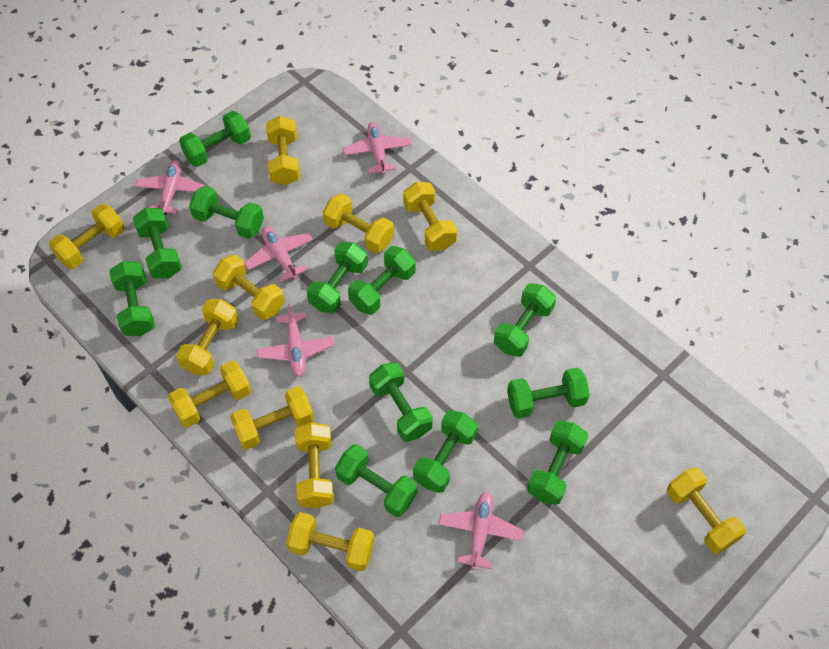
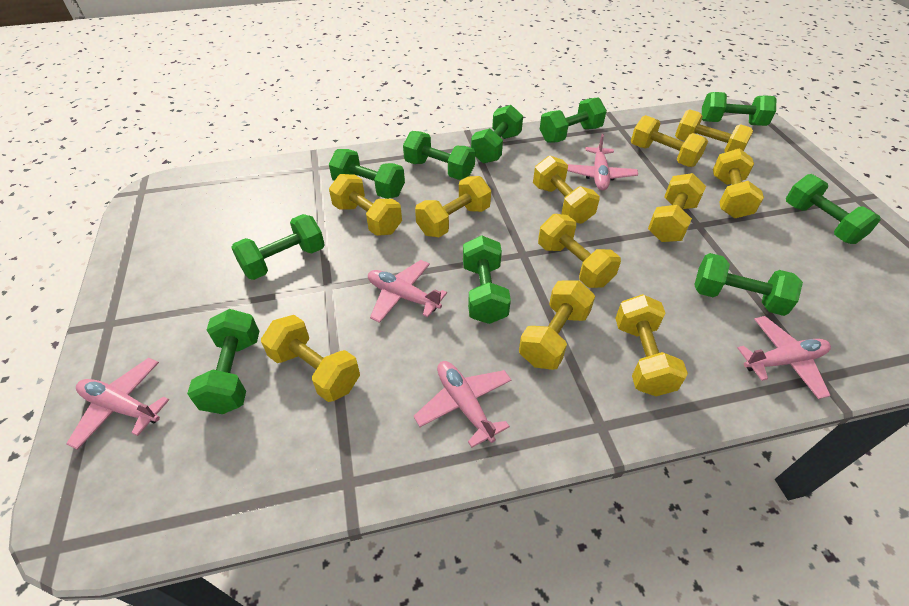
green dumbbell: [109,261,155,336] [133,208,182,278] [179,111,251,167] [189,186,264,239] [307,242,368,313] [335,444,417,517] [348,246,416,315] [369,362,433,442] [413,410,478,493] [494,283,556,357] [507,368,590,419] [527,421,588,505] = 12 -> [187,309,259,414] [231,214,325,280] [329,149,405,199] [403,131,475,180] [463,235,511,324] [471,105,523,163] [540,97,607,143] [694,253,803,316] [702,92,776,126] [786,174,881,244] = 10

